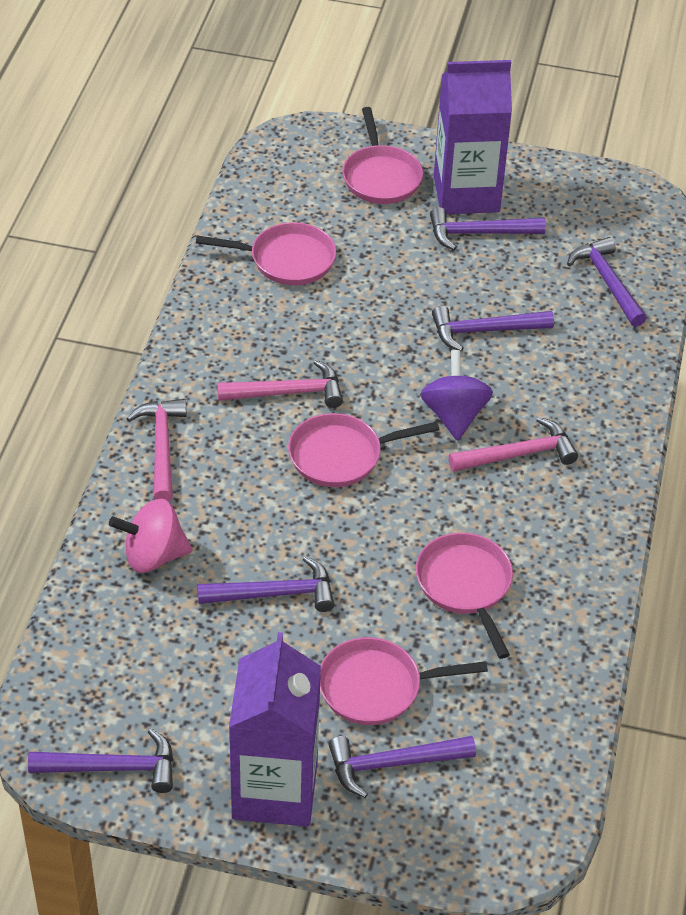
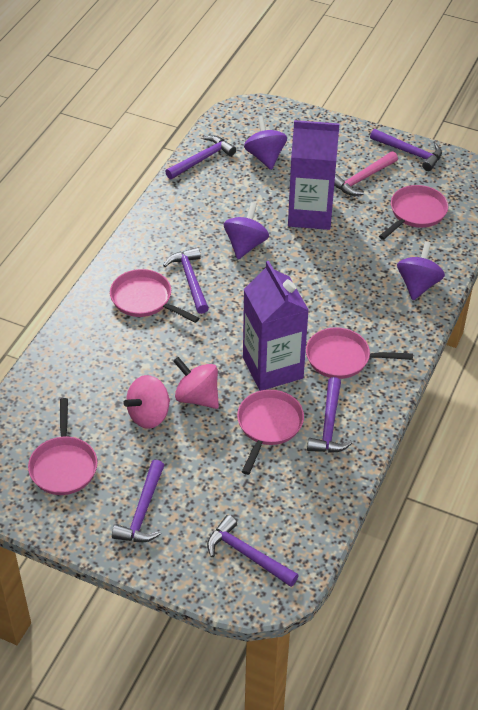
pink hammer: [126,399,187,501] [217,360,343,408] [448,417,578,472] = 3 -> [334,151,398,196] = 1
pink spinning top: [109,499,192,573] = 1 -> [123,375,170,429] [173,357,219,409] = 2
purple spinning top: [420,350,493,440] = 1 -> [224,202,269,259] [244,116,287,170] [397,241,445,300] = 3

